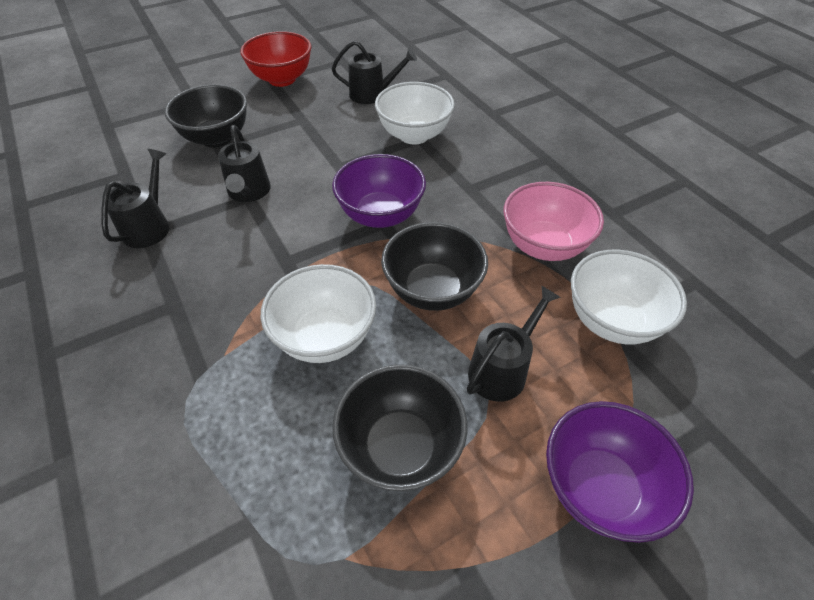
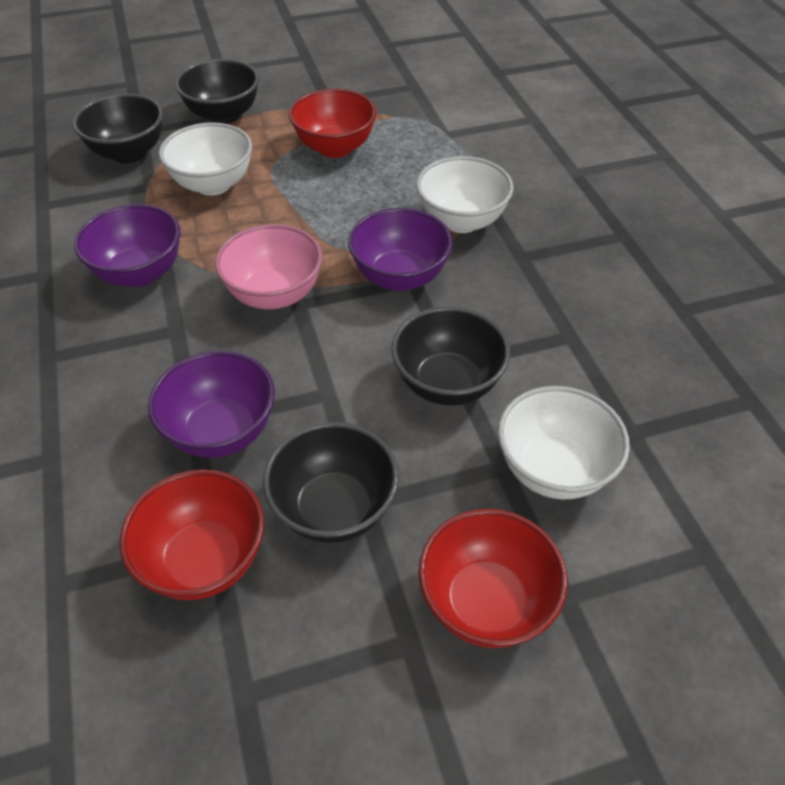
black bowl: [165,84,247,148] [332,364,467,491] [381,222,488,311] = 3 -> [73,94,163,163] [175,59,259,124] [263,422,399,543] [391,306,510,406] = 4
black watering can: [101,149,169,248] [218,125,271,202] [332,41,417,104] [467,285,561,402] = 4 -> none = 0
purple bowl: [332,154,426,228] [546,401,694,543] = 2 -> [74,204,181,287] [148,351,275,458] [348,208,453,291] = 3
red bowl: [240,31,312,87] = 1 -> [119,469,264,600] [289,89,377,158] [418,508,568,648] = 3

